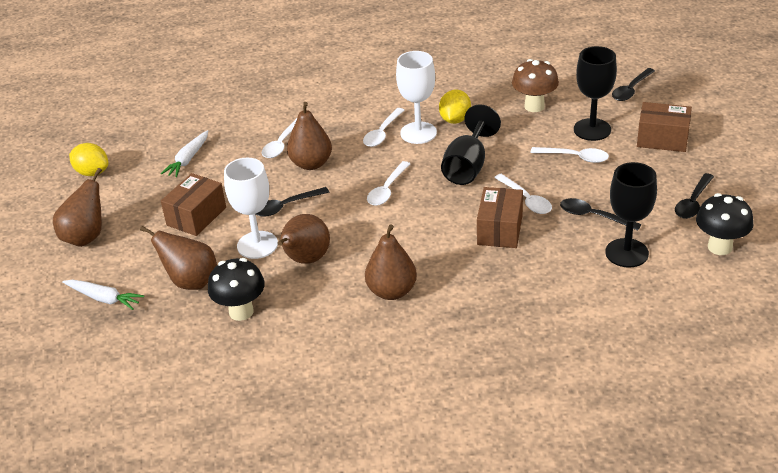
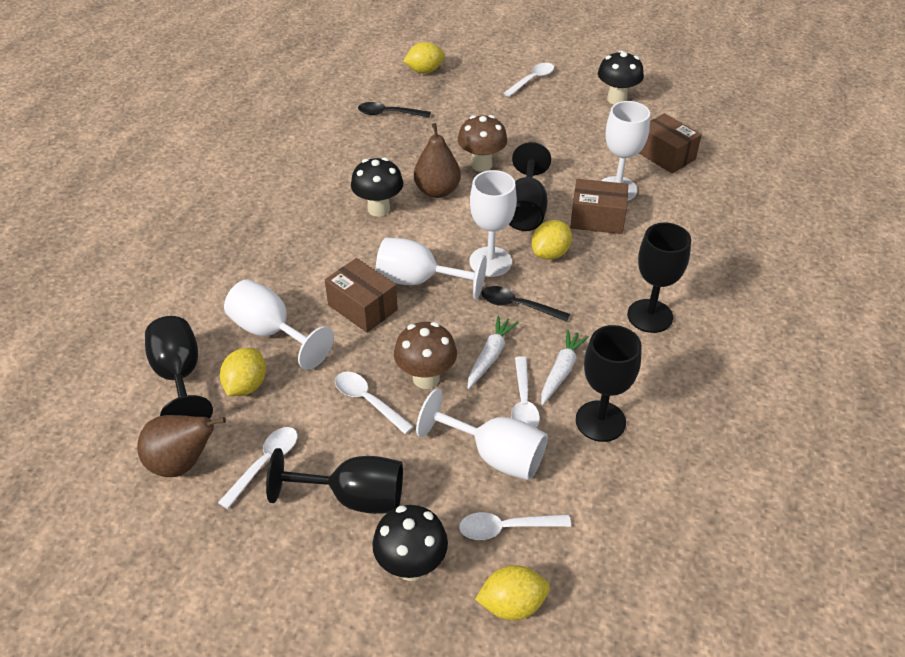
black goblet: [441,104,501,185] [574,46,617,141] [605,162,657,268] = 3 -> [145,316,213,419] [266,448,403,514] [509,142,551,231] [576,325,642,442] [627,222,691,333] = 5
black mushroom: [208,258,265,321] [696,193,754,255] = 2 -> [351,157,403,217] [372,505,448,581] [598,50,644,104] = 3
black spoon: [256,187,329,217] [560,198,641,231] [612,68,655,101] [675,173,714,219] = 4 -> [358,102,431,118] [481,286,570,322] = 2
brown mushroom: [512,59,559,112] = 1 -> [394,322,457,389] [458,115,507,172] = 2
brown pear: [53,168,102,247] [140,226,217,290] [278,214,330,264] [287,102,332,170] [365,225,417,300] = 5 -> [137,415,226,477] [414,123,461,198] = 2
white goblet: [224,158,278,259] [396,51,437,144] = 2 -> [224,279,334,370] [376,237,487,300] [416,388,548,480] [470,170,517,277] [601,101,650,201] = 5
yellow lemon: [69,143,108,176] [439,90,471,124] = 2 -> [220,348,266,396] [403,42,445,74] [475,565,550,621] [532,220,572,260] = 4

